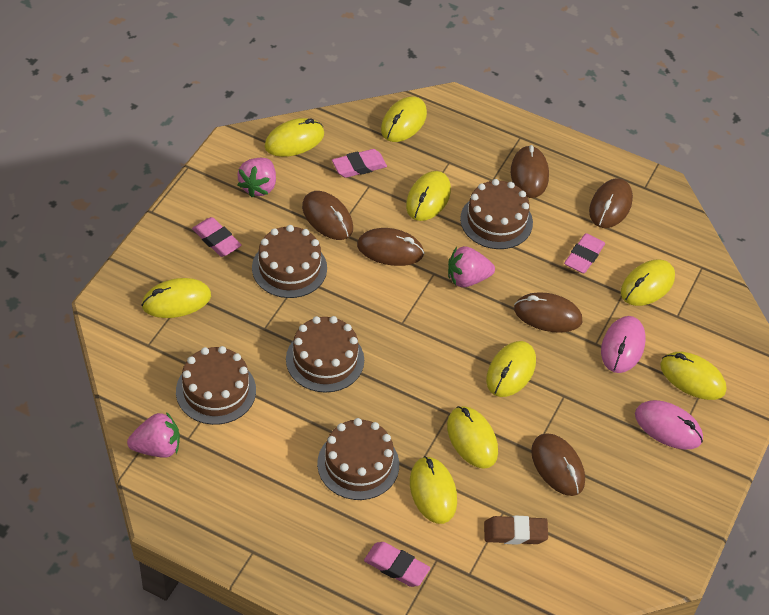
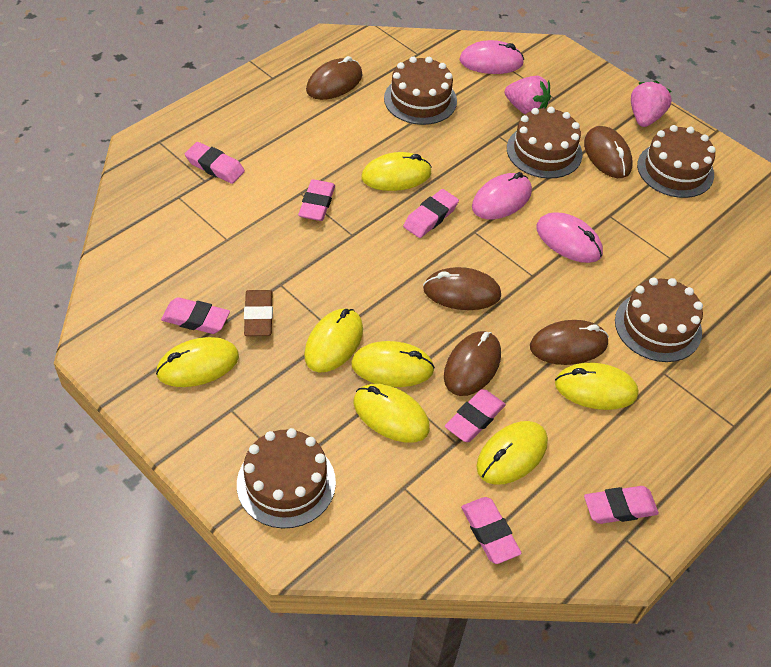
brown mouse: [302,191,353,240] [357,228,424,266] [511,145,549,198] [514,292,582,333] [531,433,585,496] [589,178,633,228] = 6 -> [306,56,363,100] [423,267,501,310] [444,331,501,396] [530,320,609,365] [584,126,633,178] = 5
pink eraser: [192,217,242,257] [332,149,387,178] [364,542,430,587] [564,233,605,273] = 4 -> [161,297,230,334] [185,142,245,184] [298,179,335,221] [403,189,459,238] [445,389,506,442] [461,497,521,564] [584,486,659,524] = 7
pink mouse: [601,316,646,373] [635,400,703,449] = 2 -> [459,40,524,74] [472,172,532,219] [536,212,603,263] = 3
pink strawberry: [127,412,180,458] [237,158,276,197] [448,246,495,287] = 3 -> [505,76,551,114] [631,81,672,127] = 2
yellow mouse: [141,278,211,318] [264,118,324,157] [381,97,427,142] [406,171,451,221] [410,456,457,524] [447,406,498,469] [486,341,536,397] [621,259,675,306] [660,352,726,400] = 9 -> [156,337,239,387] [304,308,363,373] [351,341,435,387] [354,384,430,443] [362,152,432,191] [476,421,548,485] [555,362,639,410] = 7

